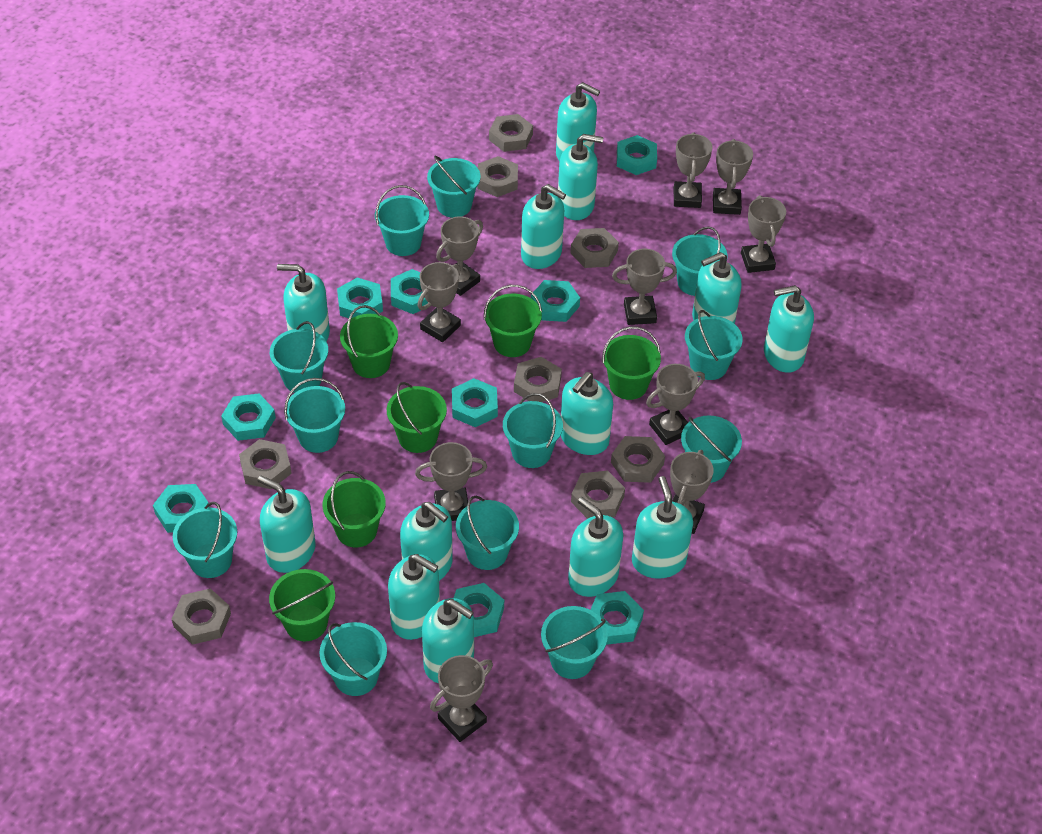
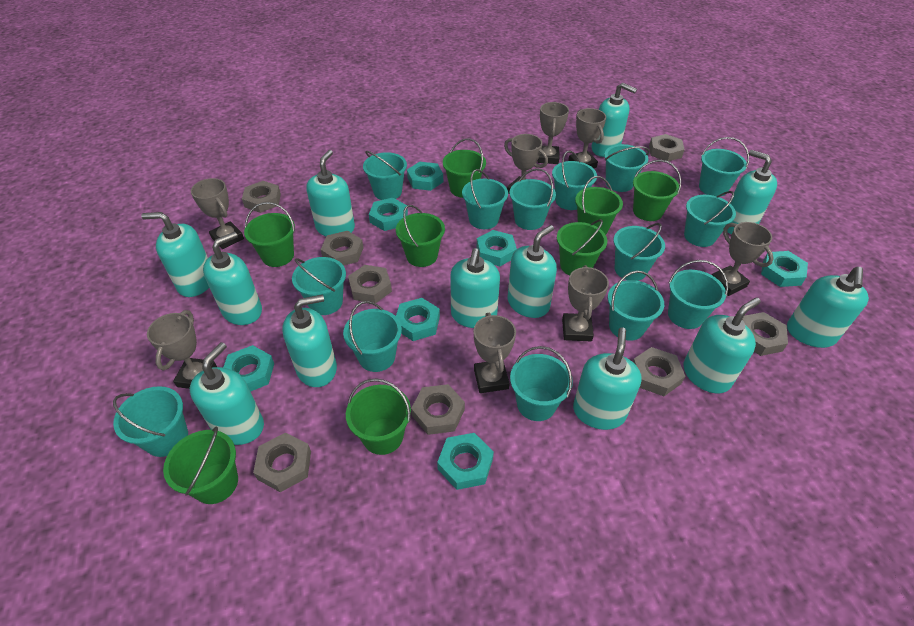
green bucket: [269,569,335,641] [322,471,386,547] [340,305,398,378] [387,382,447,453] [484,285,542,357] [602,326,661,400] = 6 -> [163,427,238,504] [244,202,295,267] [346,378,411,455] [396,205,445,267] [443,138,486,198] [557,219,607,275] [575,176,623,235] [633,160,681,221] = 8
grey trophy: [415,442,487,521] [418,262,461,342] [430,655,493,742] [436,216,483,296] [612,249,677,325] [646,364,705,445] [670,450,714,534] [674,132,713,208] [713,139,753,215] [741,195,786,273] = 10 -> [147,310,217,389] [191,178,244,249] [474,313,516,393] [504,134,548,193] [538,102,569,164] [562,265,609,341] [568,108,606,168] [712,222,774,296] = 8
turquoise bucket: [173,502,237,578] [270,321,328,393] [284,378,345,453] [319,622,387,696] [375,185,429,256] [427,156,480,218] [456,496,519,570] [503,393,563,468] [541,606,608,679] [672,226,727,296] [681,415,742,483] [685,310,743,380] = 12 -> [113,386,188,457] [292,257,346,315] [343,301,402,372] [363,151,407,200] [462,169,508,229] [509,168,556,230] [510,346,573,421] [552,150,597,210] [604,144,650,192] [608,271,664,341] [613,223,665,281] [668,260,728,329] [684,191,736,247] [699,137,749,197] = 14
turquoise nut: [153,484,210,533] [221,393,276,441] [337,277,383,319] [391,269,432,314] [452,378,498,427] [454,583,504,637] [531,280,580,322] [590,591,644,645] [617,135,657,175] = 9 -> [223,345,274,392] [369,198,408,231] [396,298,440,341] [407,162,443,191] [437,433,494,490] [477,230,517,266] [761,251,808,287] = 7
turquoise soap dispenser: [257,475,316,573] [277,264,330,341] [388,554,440,640] [400,502,453,581] [422,598,474,683] [521,184,566,269] [556,82,600,161] [558,134,603,220] [561,372,613,455] [568,497,623,597] [632,476,693,579] [692,252,742,324] [764,285,814,373] = 13 -> [141,212,209,297] [190,342,264,445] [203,232,262,325] [282,294,337,387] [306,150,355,237] [450,248,500,328] [508,225,557,318] [573,327,642,430] [591,83,637,157] [684,297,761,393] [727,150,777,234] [787,267,869,348] = 12

